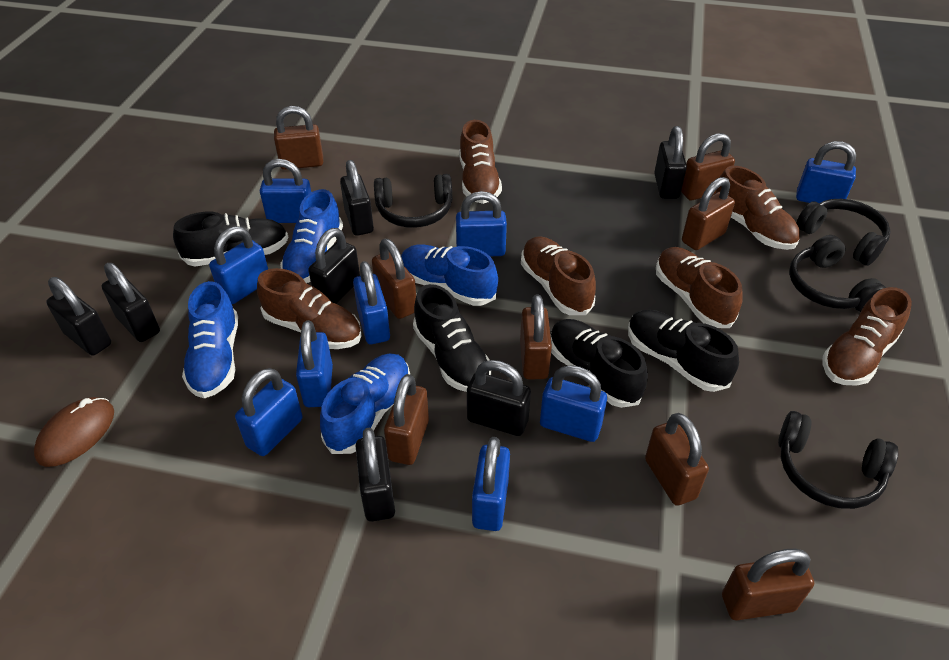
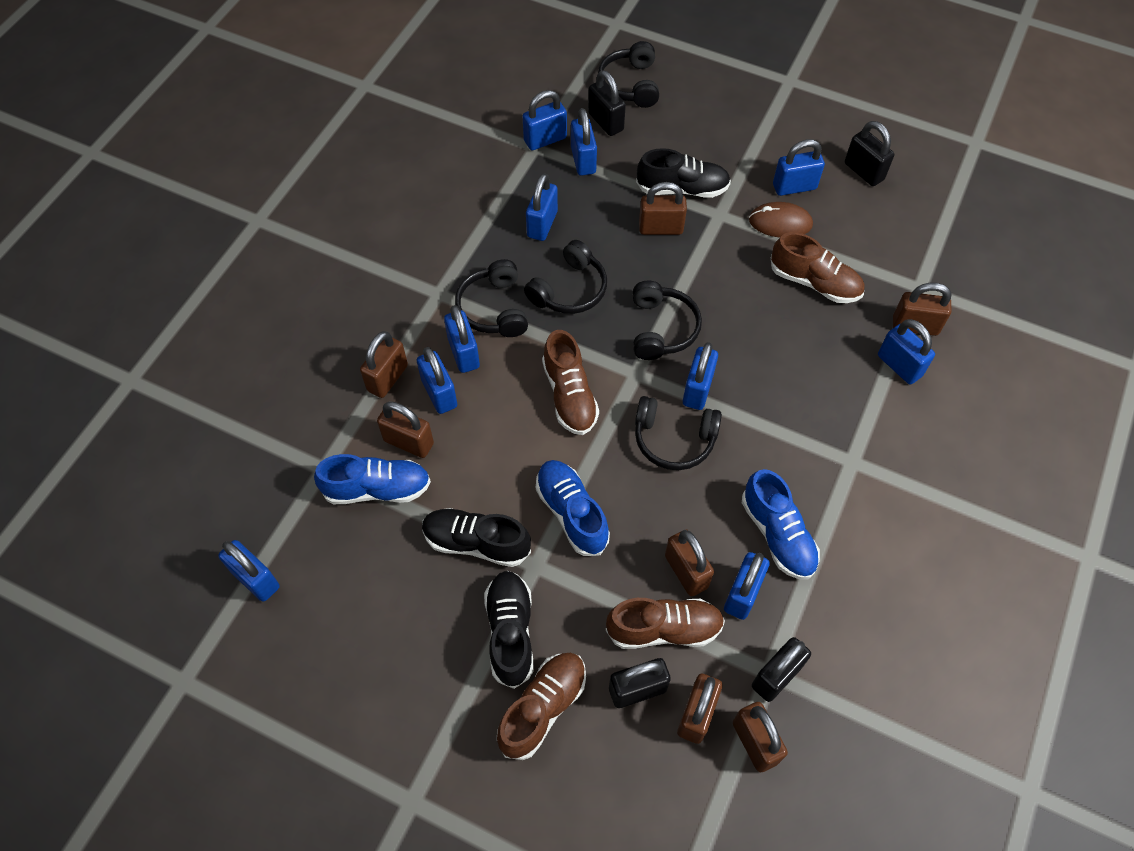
black headphones: [374,174,452,228] [778,411,898,509] [789,235,886,312] [797,199,891,266] = 4 -> [455,259,528,337] [524,240,607,314] [598,41,659,108] [633,280,702,360] [635,396,722,470] = 5
black padlock: [46,277,111,356] [102,263,160,342] [308,228,360,304] [340,160,374,236] [355,428,395,522] [467,360,531,436] [654,126,687,199] = 7 -> [588,70,626,136] [609,658,671,708] [752,637,811,702] [845,121,894,186] = 4
black shoe: [173,212,289,267] [413,284,491,392] [551,319,648,408] [628,310,739,392] = 4 -> [422,508,531,567] [484,571,533,689] [636,148,731,198] = 3
blue padlock: [209,226,268,304] [235,368,303,456] [260,159,311,223] [296,320,333,407] [353,261,390,344] [456,191,507,256] [472,437,510,531] [540,365,607,442] [796,141,856,203] = 9 -> [218,540,280,602] [417,347,457,414] [444,305,480,373] [523,90,567,150] [526,173,558,241] [571,108,597,176] [683,342,718,410] [724,552,770,620] [773,139,825,196] [878,319,935,384] = 10
blue shoe: [182,281,238,398] [280,189,343,283] [320,354,410,454] [401,245,498,306] = 4 -> [314,454,431,504] [536,460,610,556] [742,469,820,580] = 3
brown padlock: [274,106,323,170] [372,239,416,319] [384,374,429,465] [520,294,552,379] [645,413,709,506] [681,133,735,200] [682,177,735,250] [722,548,814,620] = 8 -> [360,331,408,398] [377,402,434,458] [639,182,687,235] [665,530,714,596] [677,673,723,744] [733,702,788,772] [893,283,952,336] = 7
brown shoe: [257,268,362,349] [459,120,502,204] [521,236,596,315] [656,247,743,328] [716,166,800,250] [823,287,912,386] = 6 -> [497,653,586,760] [542,330,599,435] [606,598,725,649] [771,232,865,303] = 4

